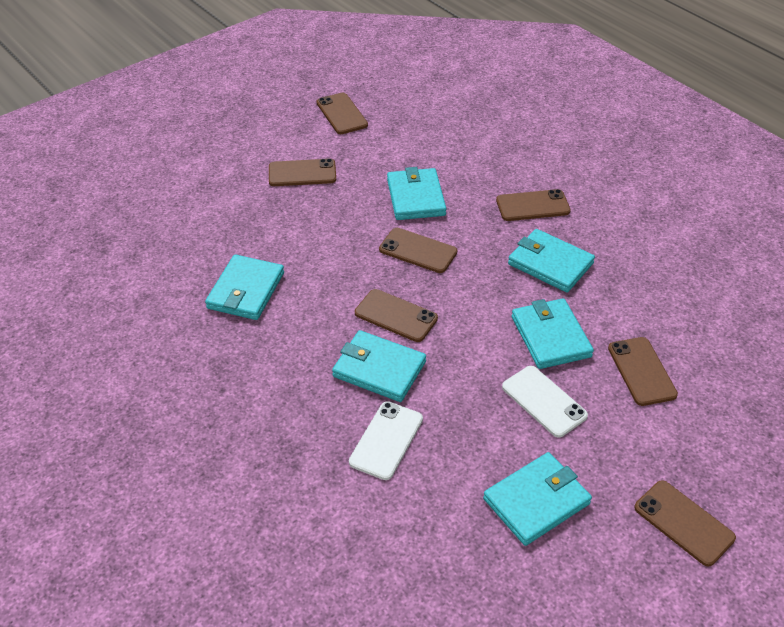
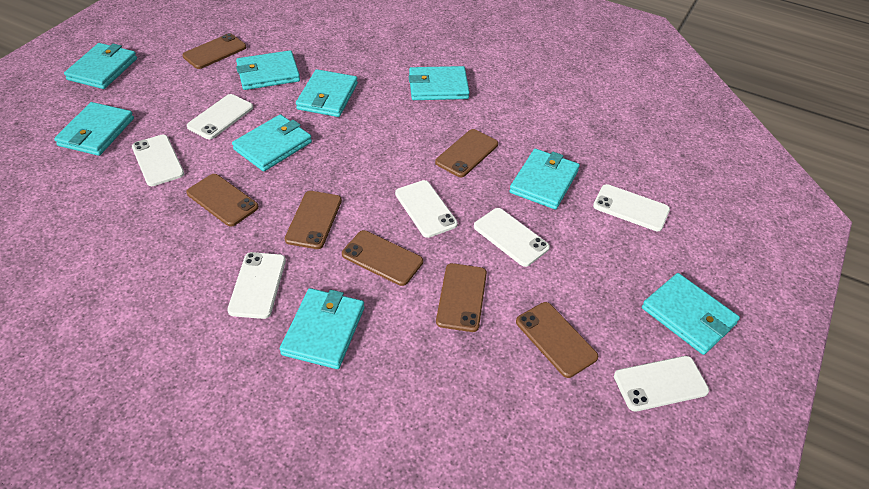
turquoise wallet: [205,254,284,320] [332,330,426,402] [387,167,447,220] [483,452,592,546] [508,229,595,293] [512,298,594,369] = 6 -> [54,102,134,156] [64,43,137,89] [232,114,312,171] [236,50,300,90] [280,288,364,369] [296,69,358,117] [409,66,470,100] [509,149,580,210] [642,273,740,355] = 9
white phone: [349,401,423,480] [502,366,588,438] = 2 -> [132,135,184,186] [187,94,253,139] [227,252,286,319] [395,180,458,238] [474,208,550,267] [593,184,670,231] [614,356,709,412] = 7

